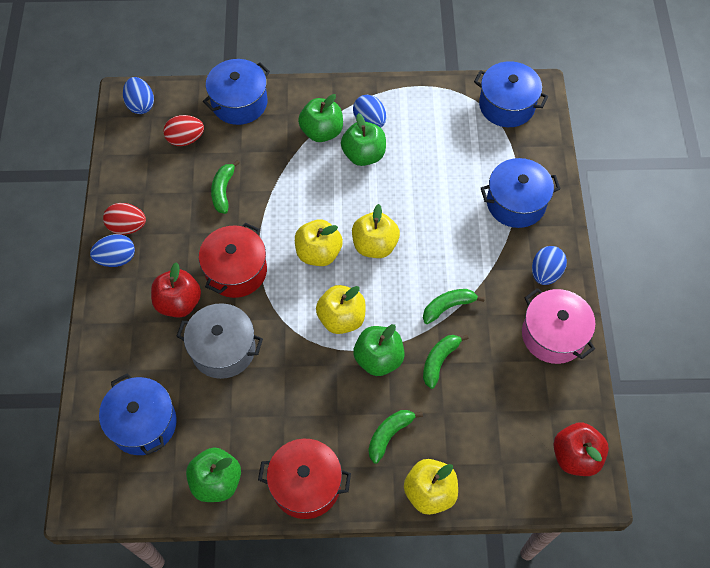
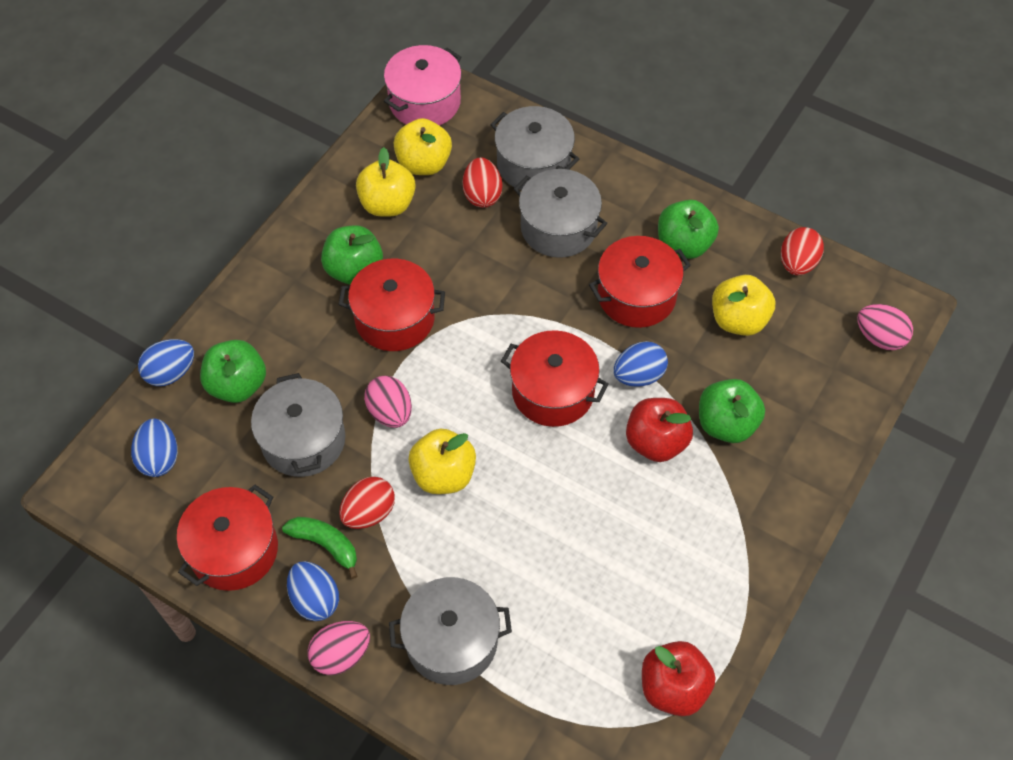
blue pot: [99,373,177,455] [203,59,270,125] [474,61,548,127] [481,158,561,228] = 4 -> none = 0
green banana: [211,160,240,214] [369,410,423,464] [423,289,485,324] [423,335,469,389] = 4 -> [282,517,357,579] = 1
grey pot: [176,303,263,379] = 1 -> [251,373,345,477] [389,577,512,685] [490,106,579,190] [514,169,607,258] = 4
pink egg: none = 0 -> [308,621,370,675] [364,376,412,428] [857,304,913,350] = 3
red egg: [103,203,146,235] [163,115,204,146] = 2 -> [339,476,395,529] [463,158,502,208] [781,227,824,275] = 3
red pot: [199,223,267,298] [258,439,351,519] = 2 -> [177,485,278,591] [339,258,445,351] [501,330,609,427] [589,236,691,328] = 4

